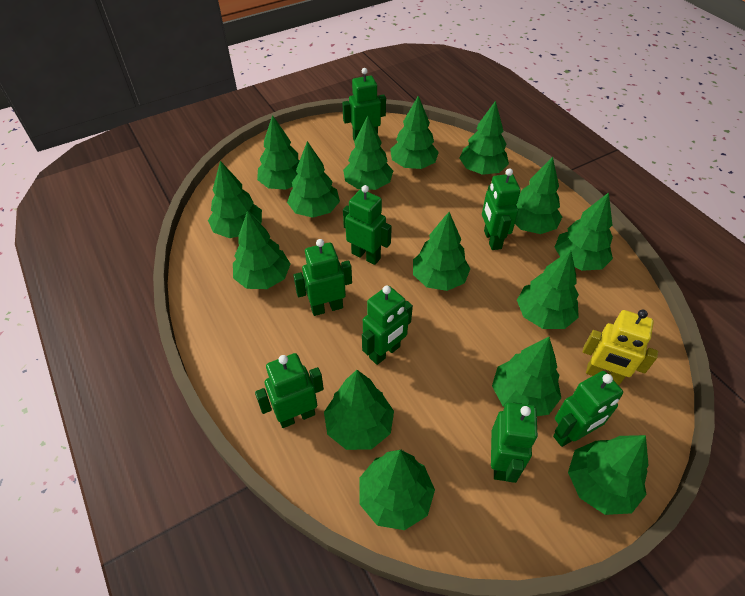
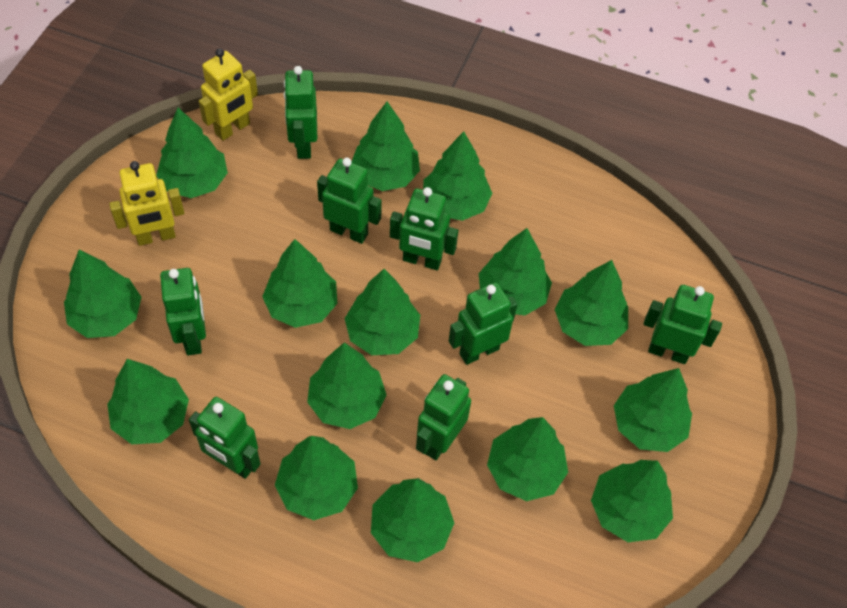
yellow robot: [583,310,658,385] = 1 -> [109,161,184,246] [199,48,258,141] = 2

